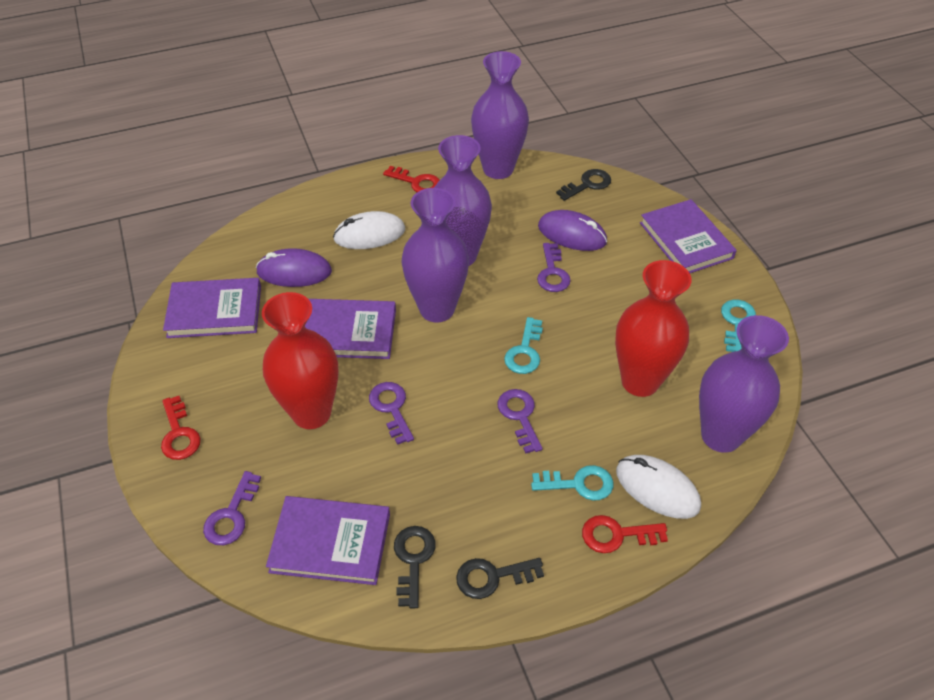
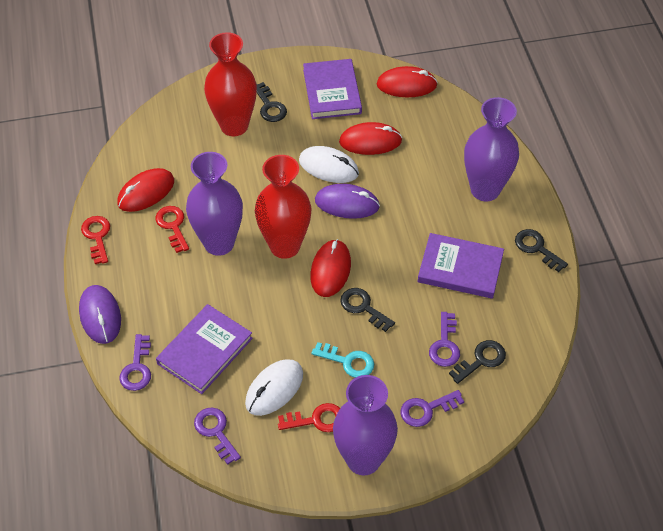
black key: [394,526,436,608] [456,558,544,599] [556,169,611,201] = 3 -> [256,82,287,122] [340,288,395,332] [449,340,506,384] [515,229,568,272] = 4
purple book: [163,278,261,338] [266,496,390,585] [305,299,396,359] [640,199,737,273] = 4 -> [156,304,253,394] [303,59,362,119] [418,233,504,299] = 3
purple vase: [401,188,469,322] [434,135,492,266] [471,51,529,179] [699,315,789,453] = 4 -> [186,152,243,256] [333,375,398,475] [464,97,519,201] = 3
red mouse: none = 0 -> [117,168,174,212] [310,239,351,297] [339,122,402,155] [377,66,438,97] = 4
turquoise key: [504,317,543,374] [531,465,613,501] [721,300,756,352] = 3 -> [311,342,374,378] = 1

